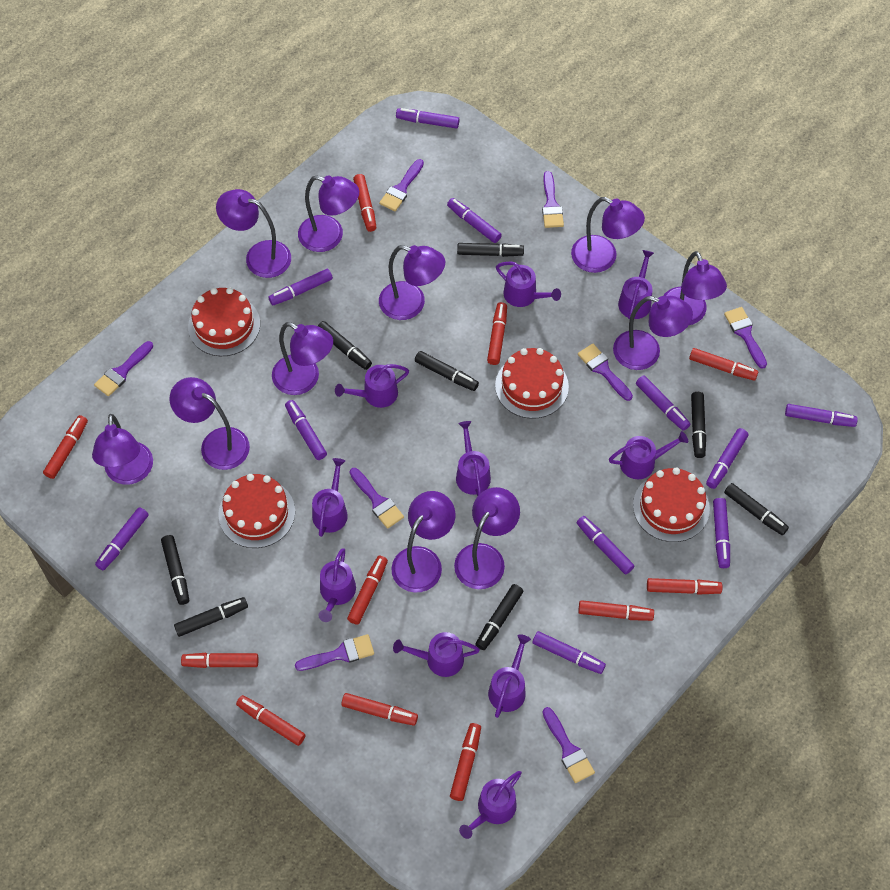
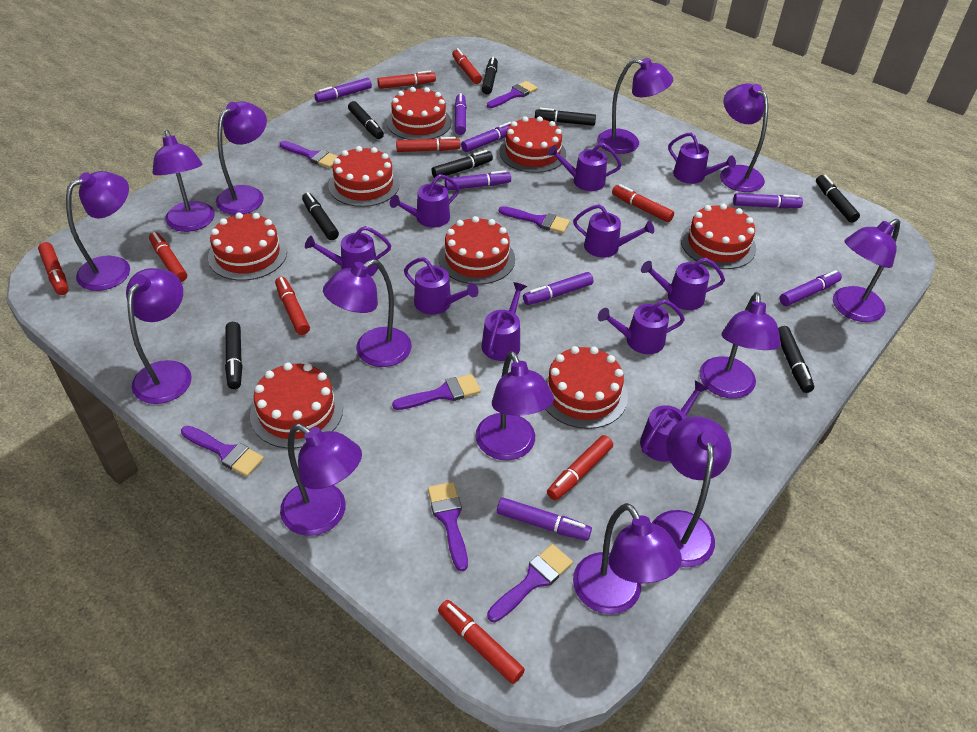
purple brush: [94,341,153,396] [295,634,374,671] [350,468,404,529] [379,159,424,211] [542,171,564,228] [542,707,595,783] [578,343,633,401] [724,307,767,369] = 8 -> [181,426,264,477] [279,141,338,168] [392,374,481,410] [428,482,468,571] [487,81,538,108] [487,544,573,622] [499,206,570,233] = 7
purple lamp: [92,414,153,485] [170,377,250,470] [216,189,291,278] [272,322,333,395] [298,175,359,252] [379,245,445,320] [392,491,455,593] [454,487,520,589] [571,197,645,273] [613,296,693,370] [663,251,727,325] = 11 -> [66,171,130,291] [126,268,192,404] [152,130,215,232] [216,101,267,215] [280,424,362,536] [323,259,412,367] [476,351,554,460] [573,503,682,614] [597,58,673,154] [652,416,732,567] [699,292,781,399] [720,83,768,192] [833,219,900,322] = 13
purple marker: [95,507,149,570] [268,269,333,306] [285,400,327,460] [396,108,460,129] [447,198,502,243] [532,631,606,674] [577,516,634,574] [636,375,690,431] [706,428,748,489] [713,498,730,568] [785,404,858,427] = 11 -> [315,78,372,102] [445,170,511,190] [454,93,467,135] [461,122,511,152] [497,497,592,541] [523,272,593,305] [733,193,803,209] [780,270,842,306] = 8
red cake: [188,287,260,356] [218,474,295,548] [495,348,569,419] [633,467,710,542] = 4 -> [208,212,287,281] [250,362,343,448] [328,146,400,207] [387,87,451,140] [438,216,515,285] [499,116,566,173] [543,346,628,429] [681,204,756,269] = 8
red marker: [43,415,88,479] [181,653,258,668] [236,695,305,746] [341,693,418,726] [347,556,388,625] [353,174,376,232] [450,723,481,801] [487,302,507,365] [578,600,654,621] [647,578,722,595] [689,348,758,381] = 11 -> [38,242,68,295] [149,232,187,282] [275,277,310,335] [377,70,436,89] [396,137,460,152] [438,600,525,684] [452,48,482,84] [547,435,613,501] [612,184,674,222] = 9

